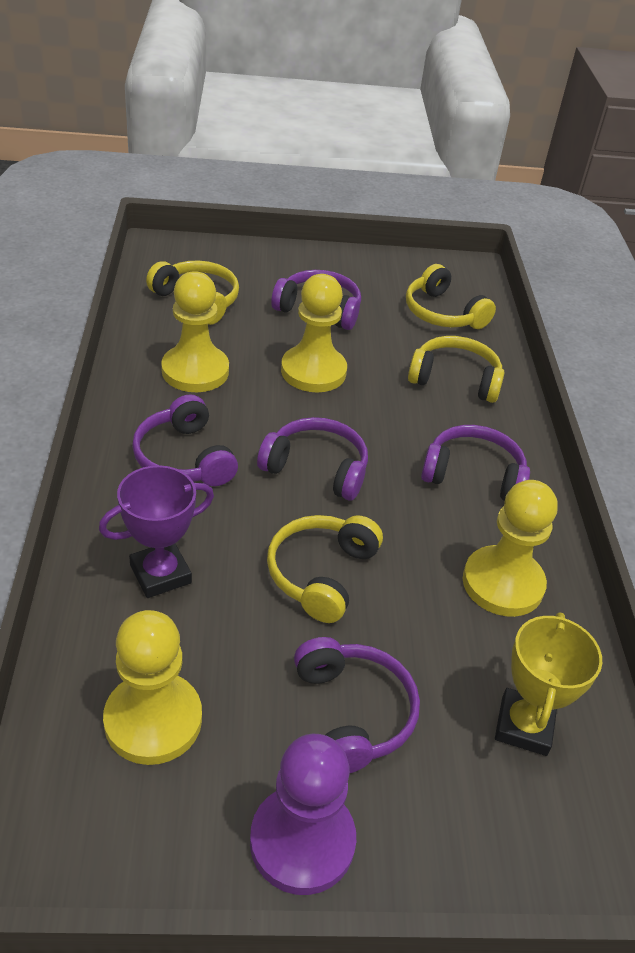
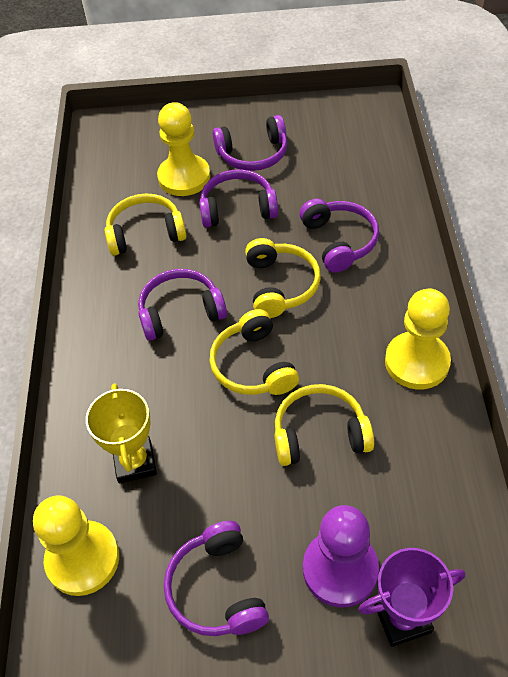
yellow pawn: [103,610,202,765] [161,271,229,392] [281,274,347,393] [463,480,557,617] = 4 -> [33,495,119,596] [157,102,210,196] [385,289,451,389] = 3

